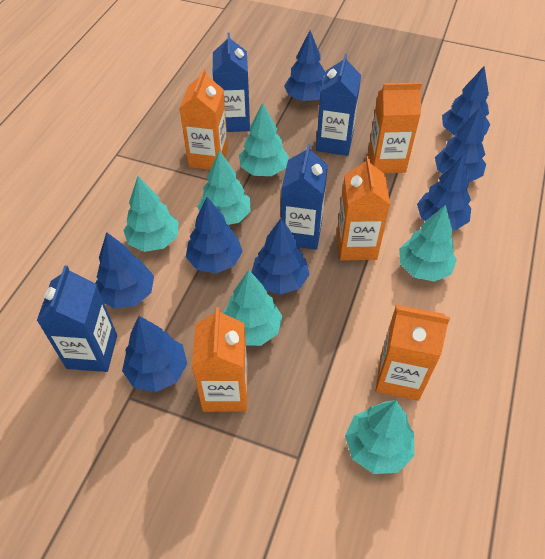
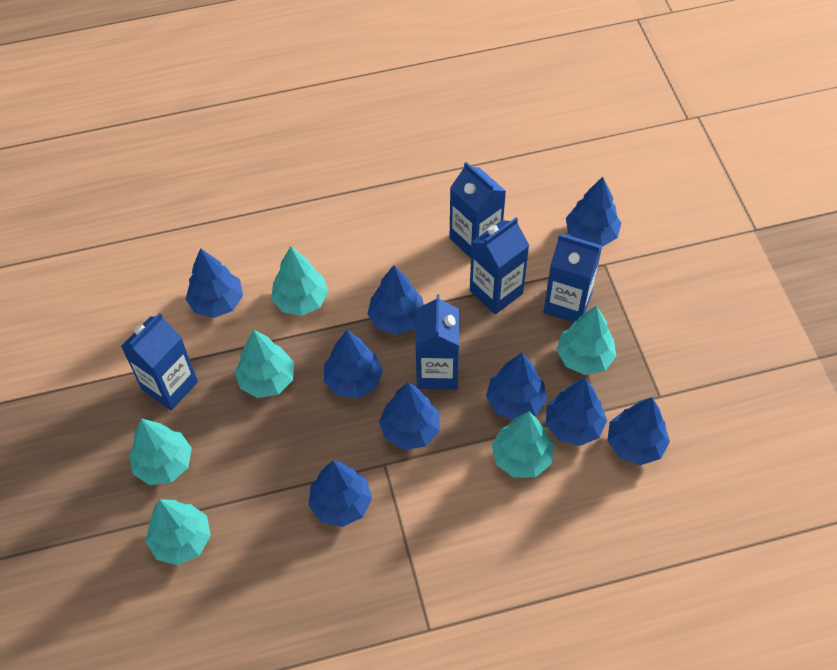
blue carton: [37,265,117,372] [213,33,250,132] [281,144,328,250] [316,54,361,156] = 4 -> [121,313,198,410] [416,295,459,389] [450,162,506,258] [470,217,529,314] [544,234,602,322] = 5
blue tree: [95,232,154,309] [122,316,187,392] [186,197,243,273] [251,218,309,295] [284,30,326,101] [417,155,471,230] [435,108,486,182] [442,67,490,136] = 8 -> [186,248,243,318] [308,461,372,527] [324,330,383,398] [368,265,424,335] [379,382,440,450] [486,353,547,420] [546,378,607,446] [566,177,621,247] [607,397,670,465] = 9
orange carton: [179,68,228,170] [192,307,248,412] [337,156,390,260] [368,83,422,173] [376,305,450,401] = 5 -> none = 0

